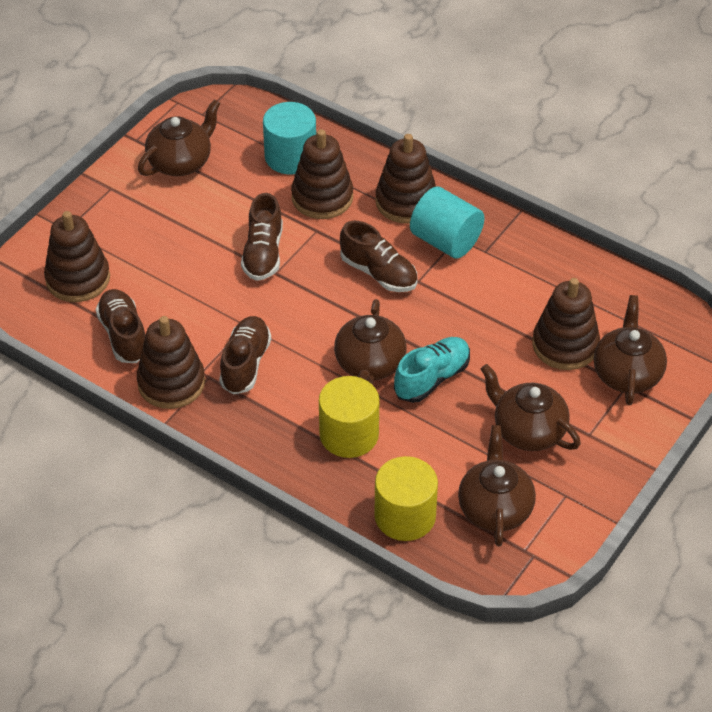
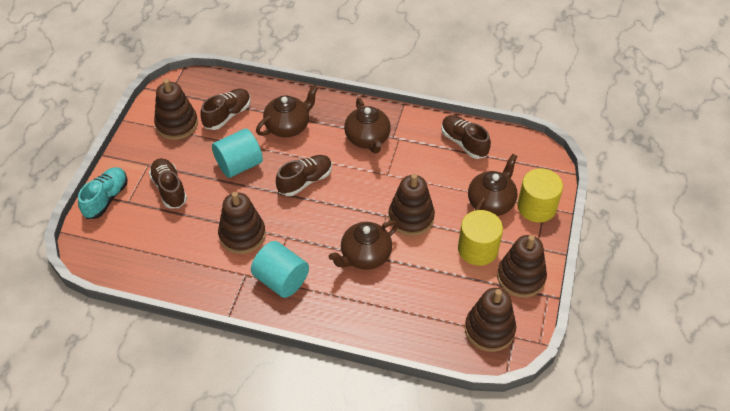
brown teapot: [138,99,221,176] [334,299,406,384] [458,425,536,546] [481,364,581,451] [594,295,667,405] = 5 -> [256,85,318,137] [329,220,398,270] [344,98,391,154] [468,154,518,216] = 4

